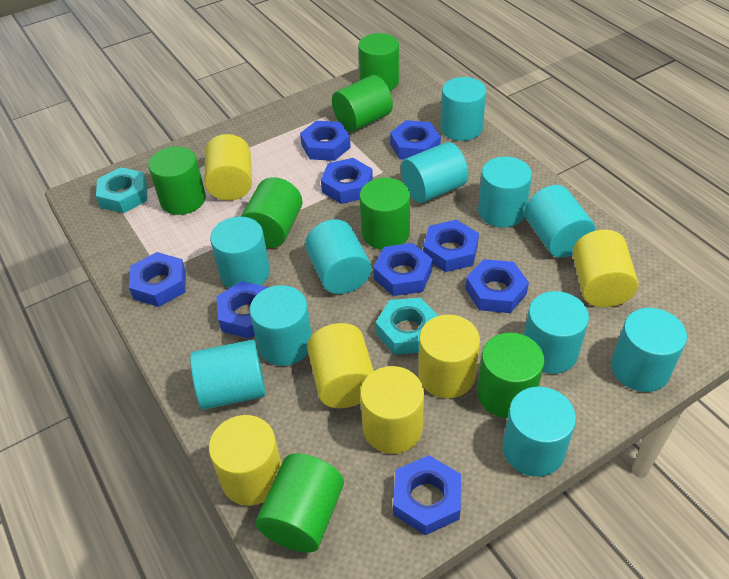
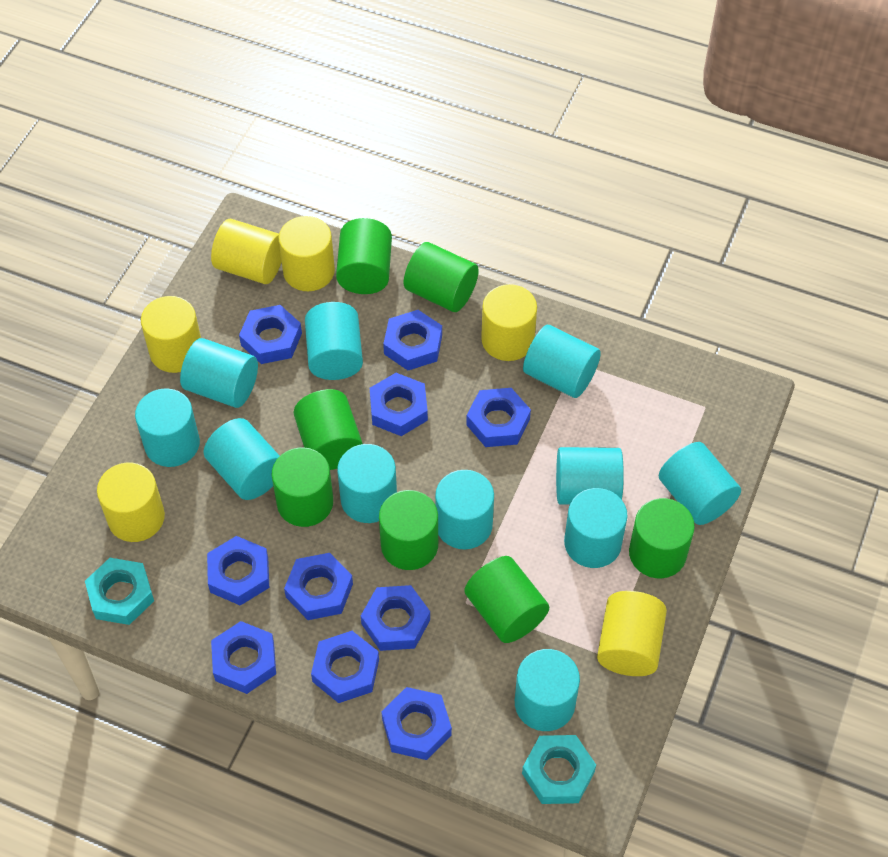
blue nut: [129,252,186,307] [216,281,269,339] [300,121,351,161] [321,158,373,204] [373,243,433,296] [390,120,441,160] [393,455,461,535] [423,220,479,272] [465,259,529,313] = 9 -> [207,536,269,606] [211,621,276,694] [239,305,302,364] [284,553,353,620] [311,631,379,703] [361,585,430,651] [370,373,428,436] [381,687,452,760] [383,310,442,370] [466,388,531,447] = 10

